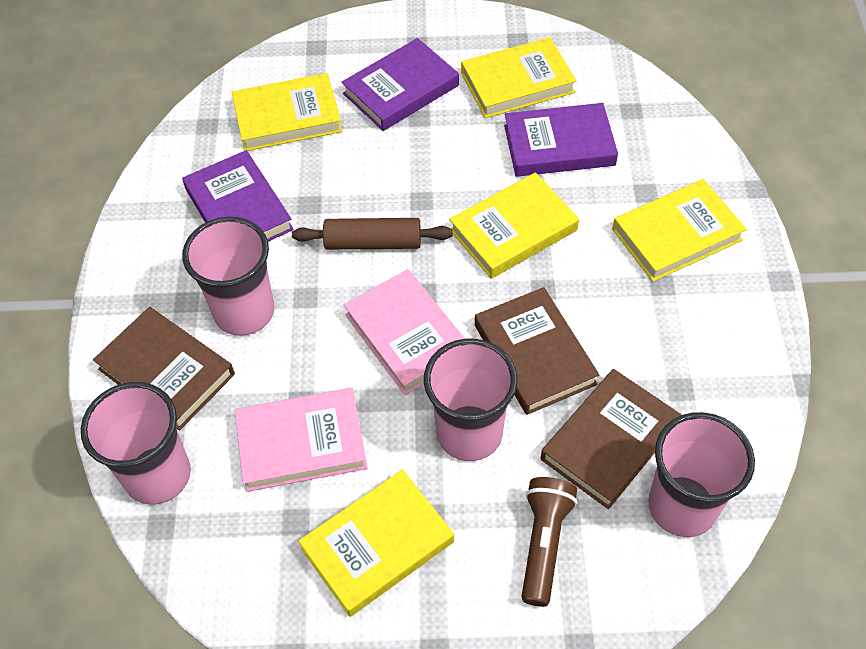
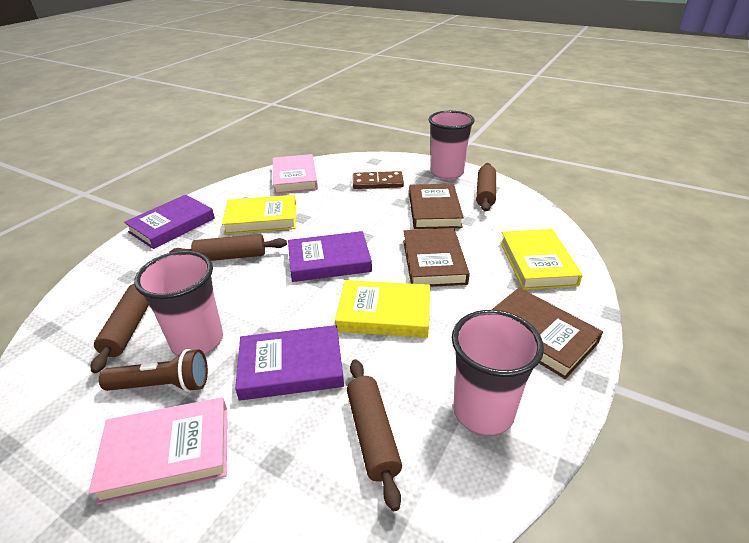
brown domino: none = 0 -> [353,171,404,189] = 1
brown rolling pin: [292,218,453,250] = 1 -> [91,284,149,373] [169,234,287,261] [347,359,402,511] [476,163,496,212] = 4
pink cup: [81,382,191,504] [182,217,274,335] [424,339,517,461] [648,412,755,537] = 4 -> [134,251,223,356] [429,111,475,180] [452,310,544,436] = 3
yellow book: [232,73,342,151] [298,470,454,617] [449,172,579,279] [461,37,576,118] [612,179,747,282] = 5 -> [222,195,296,234] [335,280,430,338] [500,229,583,290] = 3

